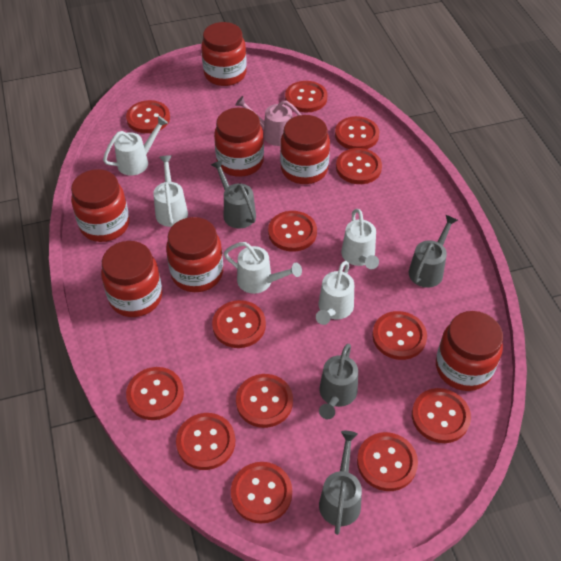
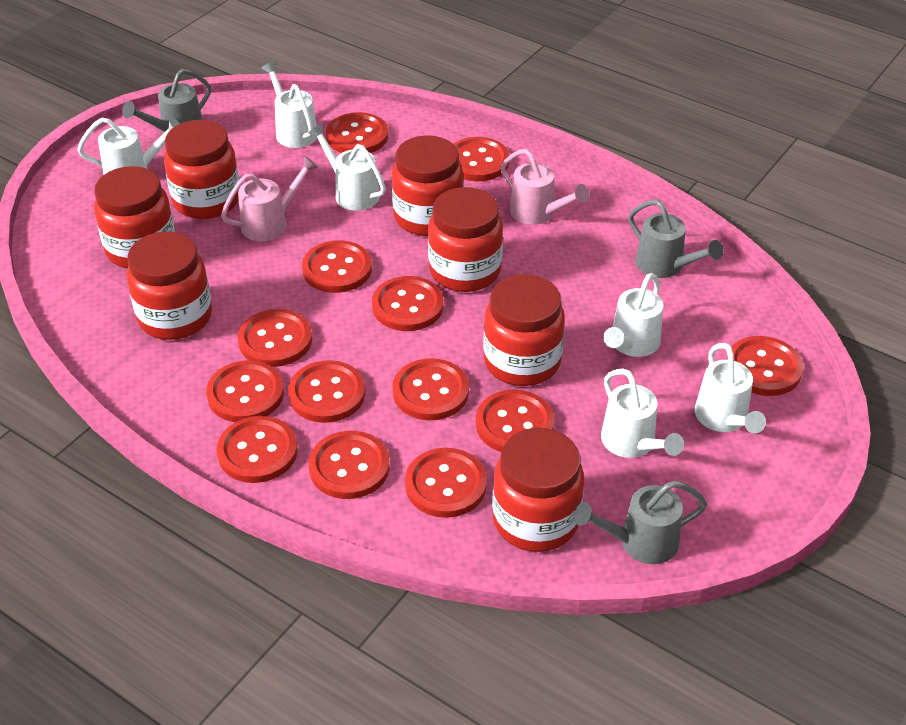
grey watering can: [211,160,256,228] [319,344,358,419] [319,431,362,535] [409,215,458,288] = 4 -> [122,69,211,134] [574,481,707,564] [628,200,723,278] = 3
pink watering can: [235,96,301,146] = 1 -> [221,156,318,241] [501,149,590,225] = 2
white watering can: [103,116,168,176] [153,155,188,227] [224,242,302,294] [316,261,354,325] [341,209,379,269] = 5 -> [77,118,180,174] [261,62,317,148] [308,123,386,211] [601,369,684,458] [603,273,663,357] [695,343,766,433] = 6

